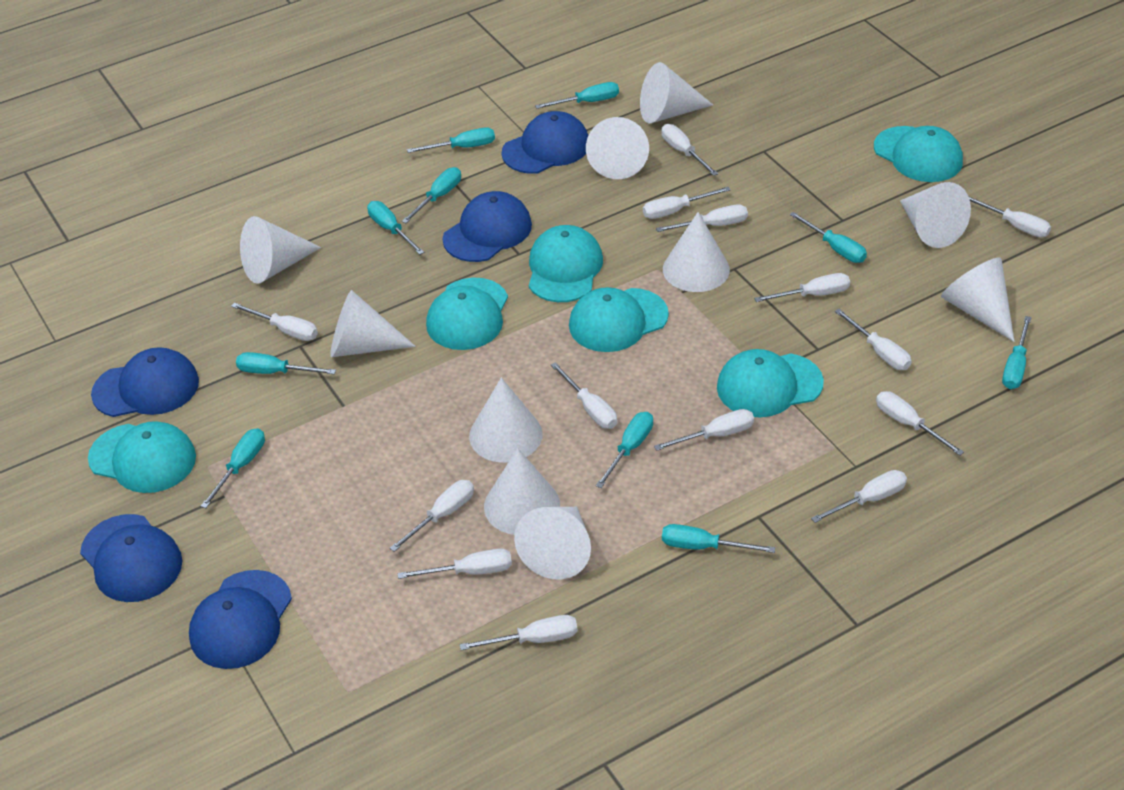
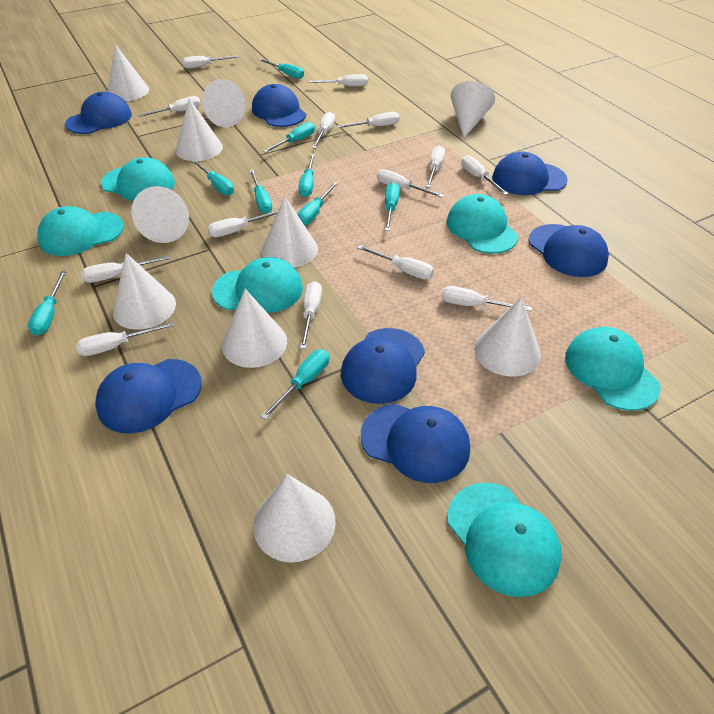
blue cap: [80,514,182,602] [91,347,199,417] [189,570,292,669] [443,191,532,262] [501,111,589,174] = 5 -> [65,92,132,134] [95,359,202,434] [252,84,306,127] [341,328,425,404] [361,403,470,483] [492,152,568,195] [529,224,609,277] = 7
turquoise screwdriver: [201,428,265,508] [236,352,336,375] [367,201,424,255] [402,167,461,223] [407,128,495,153] [535,82,619,109] [596,412,653,488] [662,524,776,553] [790,212,867,263] [1002,316,1031,389] = 10 -> [28,271,67,336] [192,160,234,195] [249,170,272,214] [259,59,304,79] [261,350,329,420] [263,122,315,153] [297,182,338,225] [298,154,315,197] [385,182,400,231] = 9

